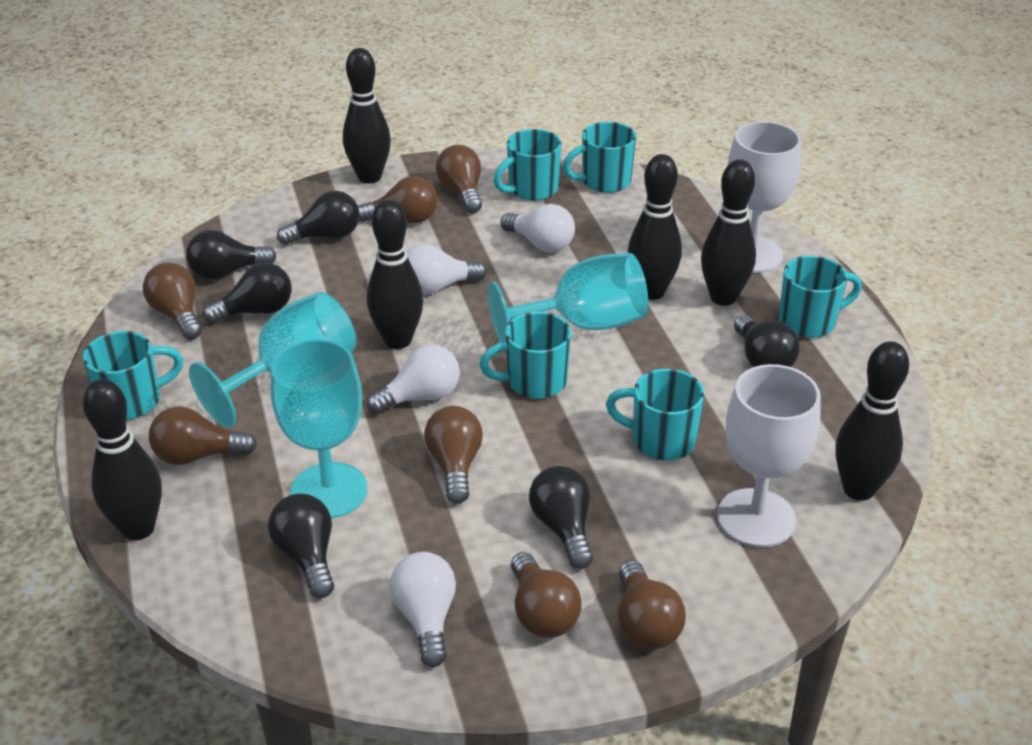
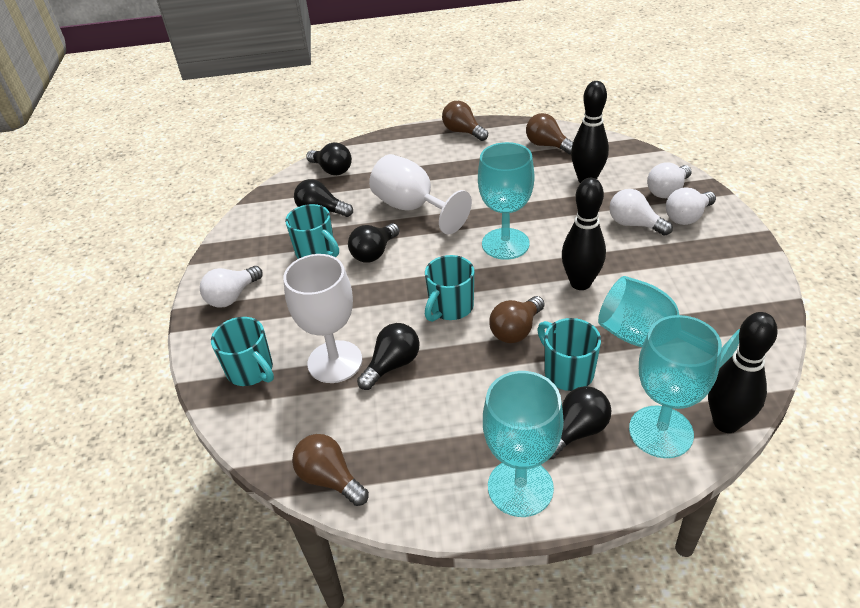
black bowling pin: [83,379,162,540] [343,48,391,183] [367,200,423,349] [628,154,682,300] [701,160,756,306] [835,341,909,501] = 6 -> [562,178,606,290] [571,81,609,183] [708,312,778,433] = 3
black light bulb: [186,230,276,280] [203,263,292,323] [268,494,334,598] [277,191,359,245] [529,466,593,569] [734,315,800,367] = 6 -> [294,179,353,217] [306,142,352,175] [348,223,400,263] [357,323,420,390] [550,386,611,459] = 5
brown light bulb: [143,262,202,339] [149,406,257,465] [358,176,437,223] [424,406,483,504] [436,145,482,213] [511,552,582,638] [618,560,686,649] = 7 -> [292,434,369,506] [442,101,488,141] [489,296,545,343] [526,113,573,155] = 4
turquoise goblet: [189,292,357,428] [271,339,367,519] [488,253,648,342] = 3 -> [478,142,534,260] [483,371,564,517] [598,276,740,367] [629,315,722,458] = 4
turquoise mug: [82,331,183,420] [479,311,571,399] [494,129,561,201] [563,122,636,193] [606,369,704,461] [779,256,862,338] = 6 -> [211,317,274,386] [285,204,339,259] [425,255,474,322] [537,318,601,391] = 4

